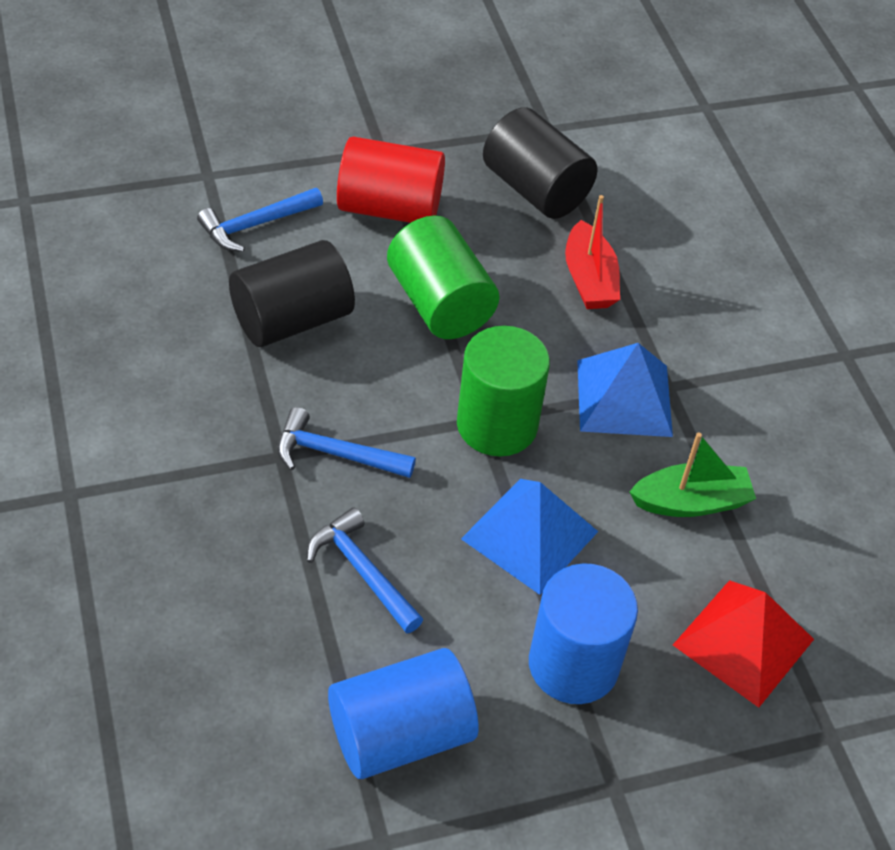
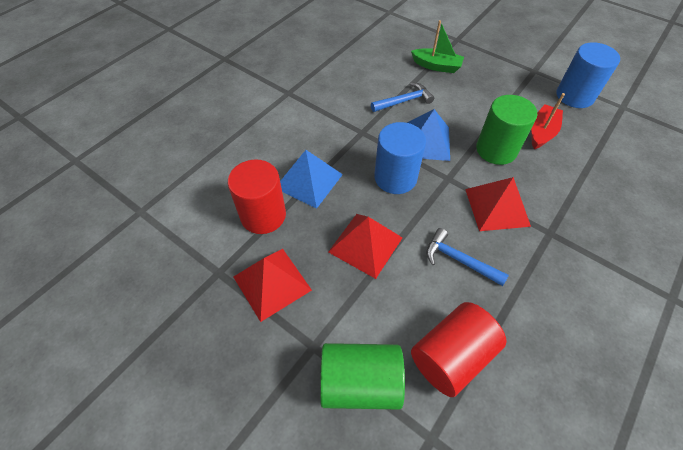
black cylinder: [229,240,355,347] [483,107,597,219] = 2 -> none = 0
blue hammer: [197,188,323,252] [277,407,416,478] [307,507,423,634] = 3 -> [371,82,434,112] [427,228,509,286] = 2
red cylinder: [337,137,445,223] = 1 -> [228,159,286,234] [411,302,507,397] = 2
red pyramid: [673,580,814,708] = 1 -> [233,249,312,322] [328,214,403,279] [465,177,531,231] = 3

